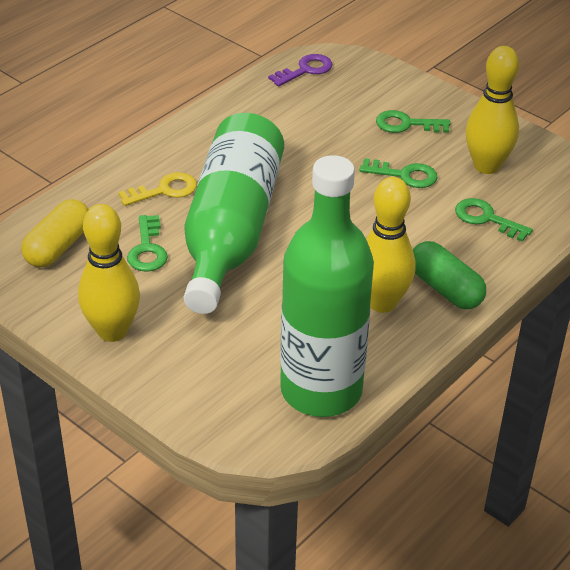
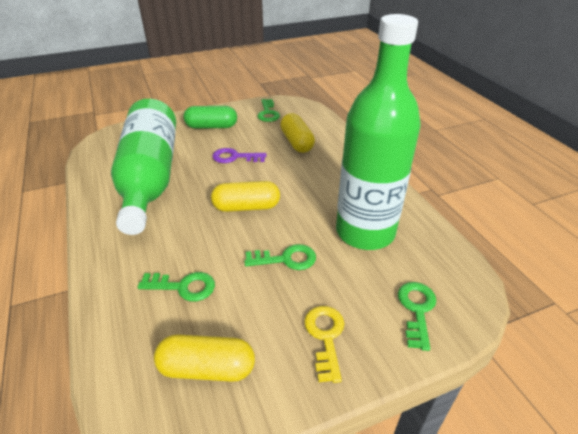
yellow bowling pin: [78,204,140,342] [366,177,415,313] [466,46,519,174] = 3 -> none = 0
yellow capsule: [21,199,89,267] = 1 -> [154,335,255,382] [211,181,280,212] [280,113,315,153] = 3

